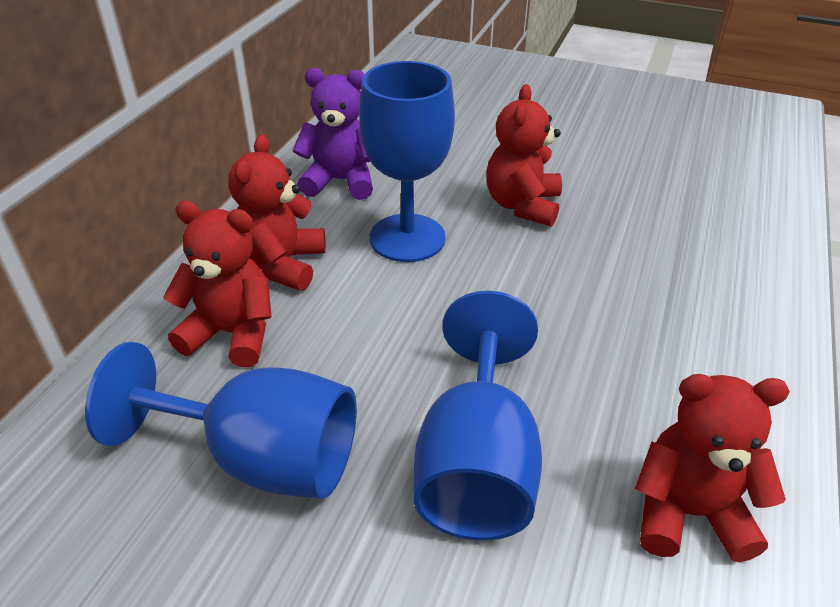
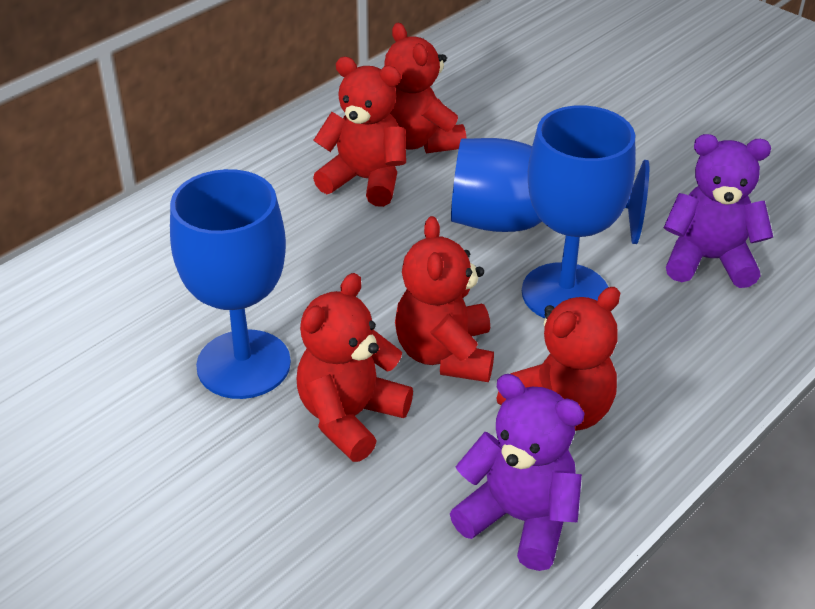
purple teddy bear: [292,68,373,200] = 1 -> [450,374,585,571] [664,134,773,288] = 2
red teddy bear: [163,201,272,367] [228,134,326,291] [486,84,562,227] [635,374,790,562] = 4 -> [296,273,413,462] [313,57,406,207] [384,23,466,153] [395,216,494,382] [496,287,620,431] = 5

